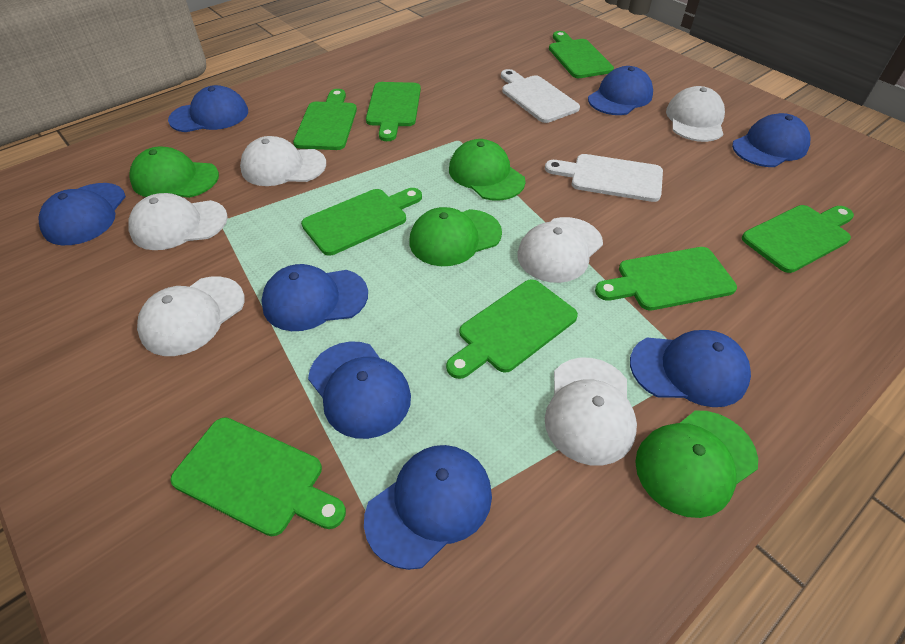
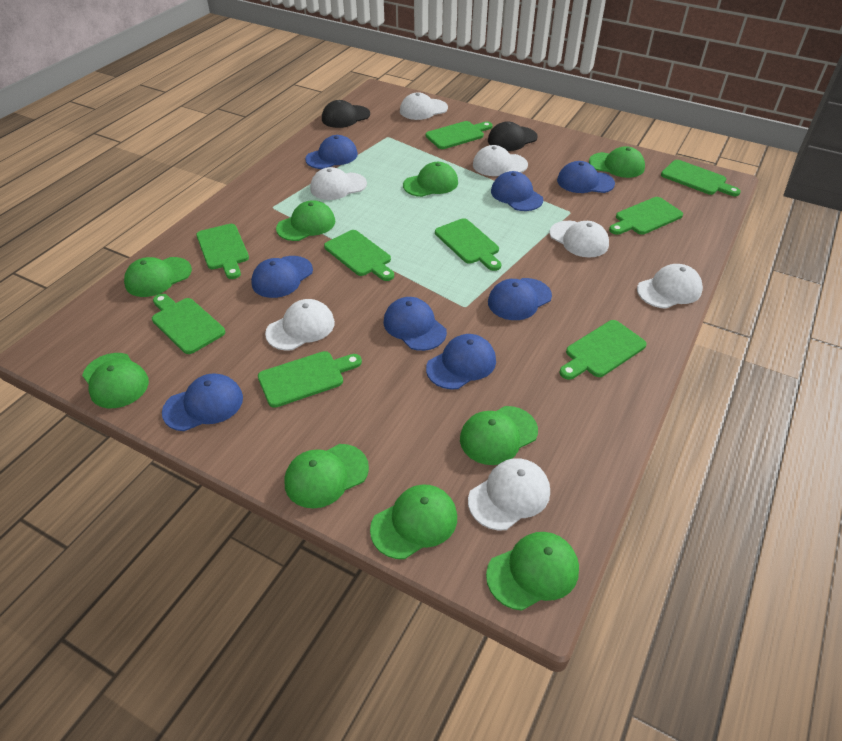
black cap: none = 0 -> [322,100,370,128] [488,121,538,151] = 2
green cap: [129,146,219,198] [409,207,502,266] [449,139,525,201] [635,411,758,518] = 4 -> [82,353,149,408] [124,257,192,297] [276,200,335,241] [285,444,369,508] [370,484,457,559] [403,162,458,197] [460,406,538,465] [486,532,579,611] [589,146,645,178] = 9
green cutting board: [170,417,346,536] [293,89,357,150] [301,188,422,256] [366,82,421,141] [446,279,578,379] [549,31,614,78] [595,247,737,310] [742,205,854,273] = 8 -> [152,294,225,354] [196,224,249,279] [258,351,362,408] [324,230,394,281] [426,121,493,149] [435,218,501,271] [559,320,647,380] [609,197,683,235] [661,160,741,196] = 9
white cap: [128,193,228,250] [137,276,244,356] [240,136,326,186] [517,217,603,283] [545,358,637,466] [666,86,725,142] = 6 -> [265,299,335,351] [310,167,367,200] [400,92,448,120] [468,458,550,530] [473,145,528,176] [550,221,609,258] [637,264,703,309] = 7
white cutting board: [501,69,580,123] [545,154,663,202] = 2 -> none = 0

